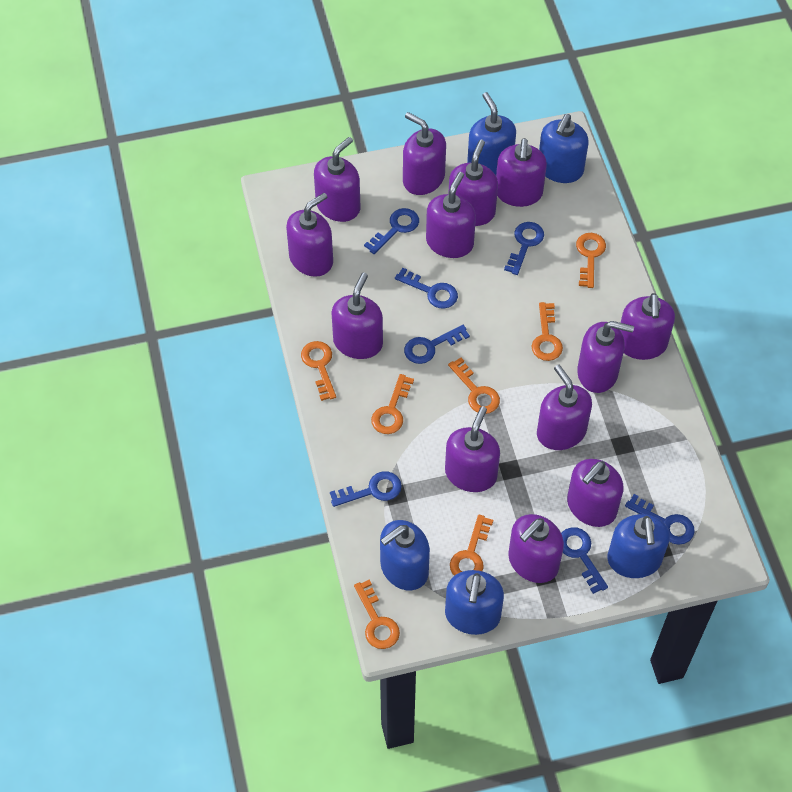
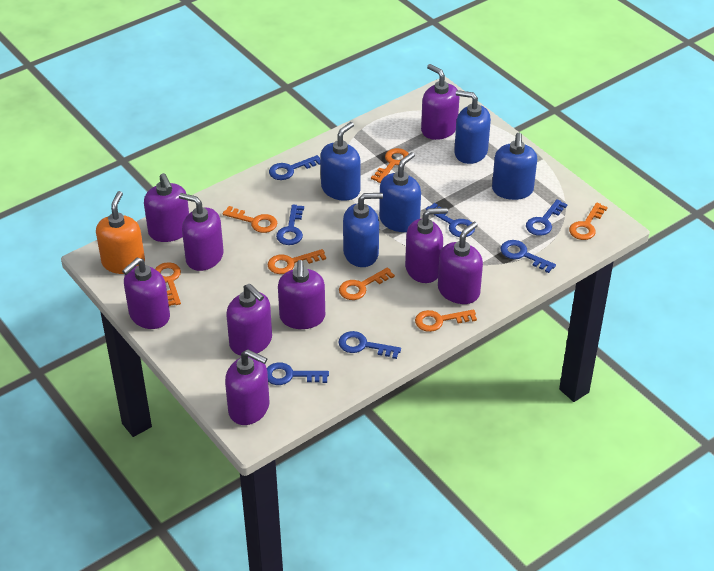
orange soap dispenser: none = 0 -> [96,191,145,274] = 1
purple soap dispenser: [286,193,333,277] [314,137,360,222] [331,273,383,359] [403,112,446,195] [426,172,476,258] [445,406,500,492] [448,140,498,226] [496,138,547,207] [508,514,564,583] [537,365,592,450] [567,459,623,527] [577,321,634,393] [620,293,675,360] = 13 -> [122,257,170,329] [144,173,189,242] [179,193,224,271] [225,349,269,425] [226,284,272,356] [278,260,325,329] [405,207,448,283] [421,64,460,140] [438,222,483,304] = 9

